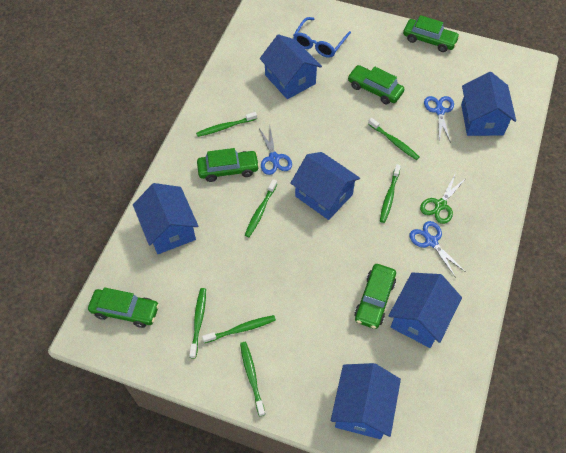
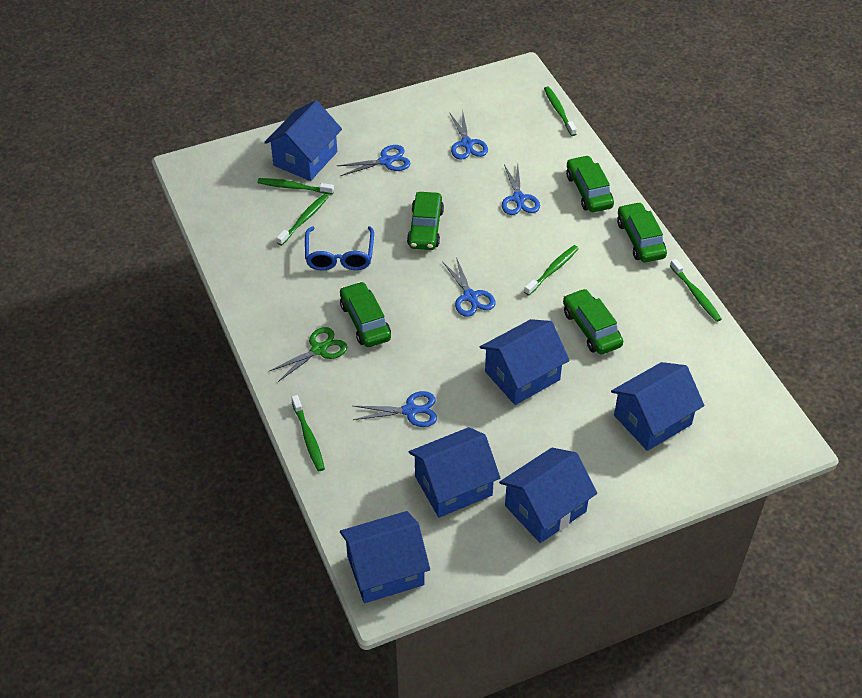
blue scissors: [259,128,292,175] [409,221,464,278] [424,96,454,143] = 3 -> [337,145,410,176] [353,391,437,427] [443,257,496,317] [449,112,488,160] [502,164,540,215] = 5
green toothbrush: [189,288,206,359] [196,112,257,137] [202,315,276,343] [240,342,265,416] [245,179,277,237] [368,118,419,160] [380,164,401,223] = 7 -> [258,178,334,195] [276,194,328,246] [291,395,325,471] [524,245,579,296] [544,86,577,136] [670,259,722,322] = 6

